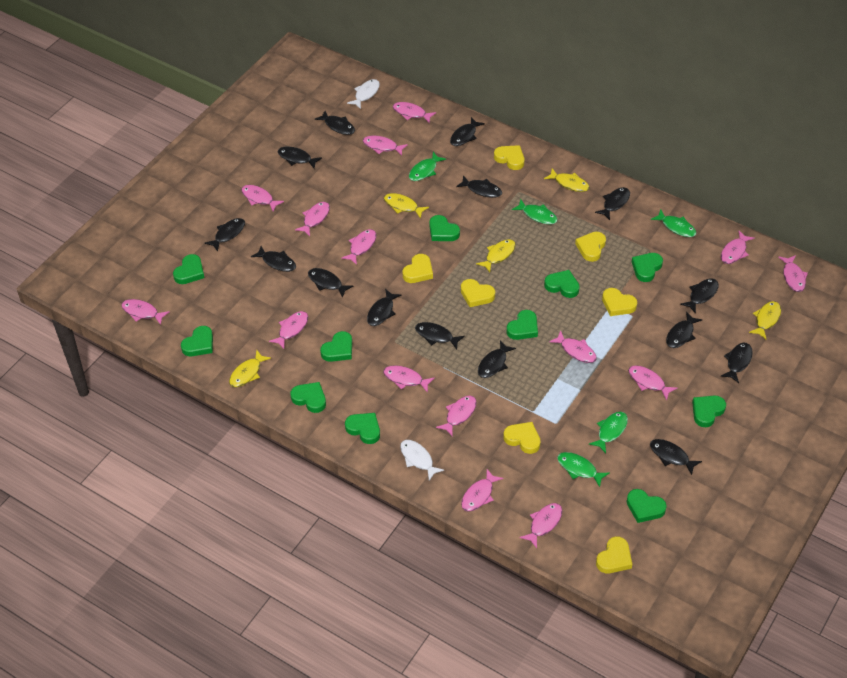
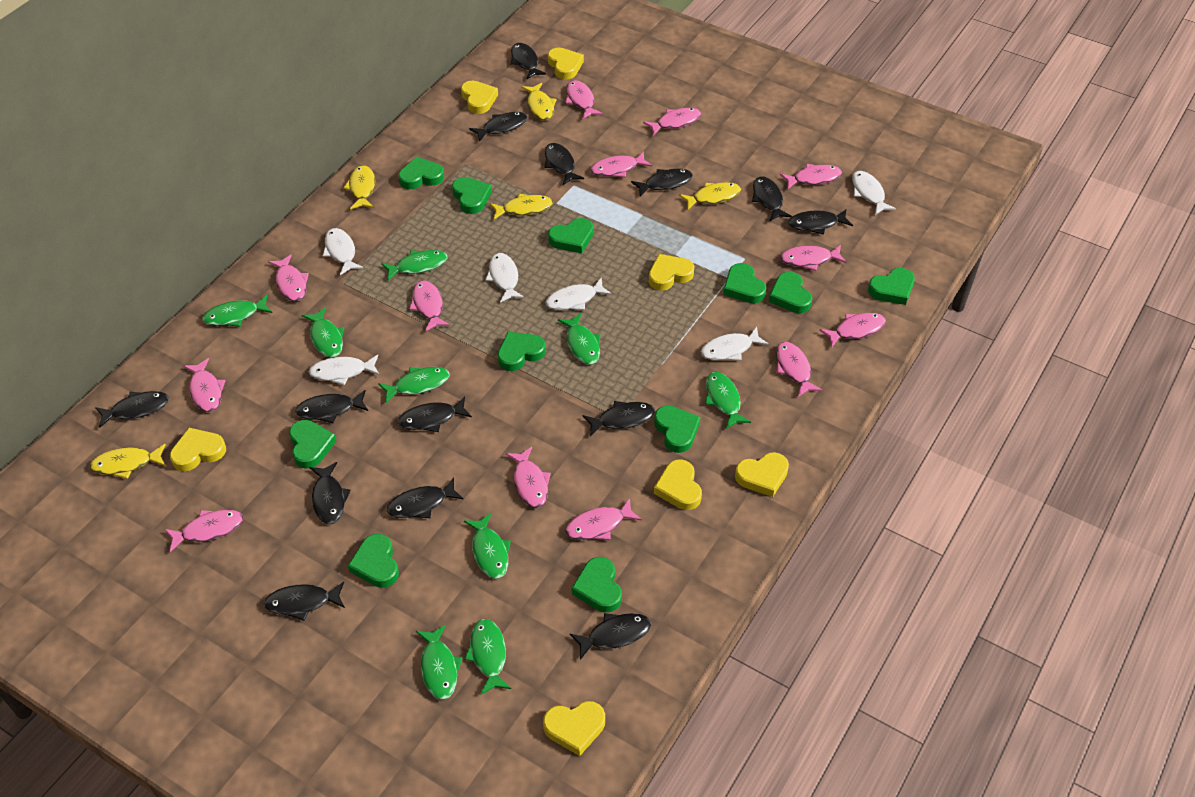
black fish: [205,218,245,252] [251,246,296,272] [278,146,322,169] [308,268,353,298] [314,111,355,135] [367,289,402,326] [415,322,465,349] [450,117,485,146] [456,175,502,198] [478,340,516,378] [595,187,630,220] [650,439,702,475] [666,312,702,348] [680,278,719,314] [721,343,753,383] = 15 -> [95,391,169,428] [264,582,345,621] [295,390,368,423] [309,462,351,524] [387,478,463,518] [398,397,472,432] [469,112,527,142] [510,43,547,79] [544,143,584,185] [570,613,651,660] [582,401,655,437] [631,168,693,196] [752,176,792,221] [788,209,853,235] = 14
green fish: [409,152,446,181] [512,199,558,224] [557,452,610,487] [589,412,628,453] [651,209,696,237] = 5 -> [202,295,272,327] [302,307,344,358] [378,367,450,403] [381,250,447,281] [416,624,463,700] [464,513,511,579] [464,619,511,695] [558,313,601,365] [705,372,751,429] = 9
pink fish: [121,299,170,325] [241,185,284,211] [269,311,308,349] [295,202,330,236] [341,229,376,265] [363,135,408,156] [383,365,435,393] [393,102,436,124] [436,395,477,436] [461,469,503,512] [520,503,562,548] [549,330,597,363] [628,365,677,400] [721,231,754,264] [778,255,808,292] = 15 -> [165,510,243,552] [183,358,226,412] [268,254,309,301] [409,280,450,332] [506,447,551,508] [565,80,603,119] [565,498,642,540] [590,151,652,178] [643,108,701,136] [776,342,822,397] [780,164,842,190] [780,245,847,271] [819,313,886,347] = 13
white fish: [347,79,380,109] [400,440,444,481] = 2 -> [309,355,379,385] [323,228,363,275] [485,253,524,303] [545,278,612,310] [700,327,769,361] [852,171,896,215] = 6

